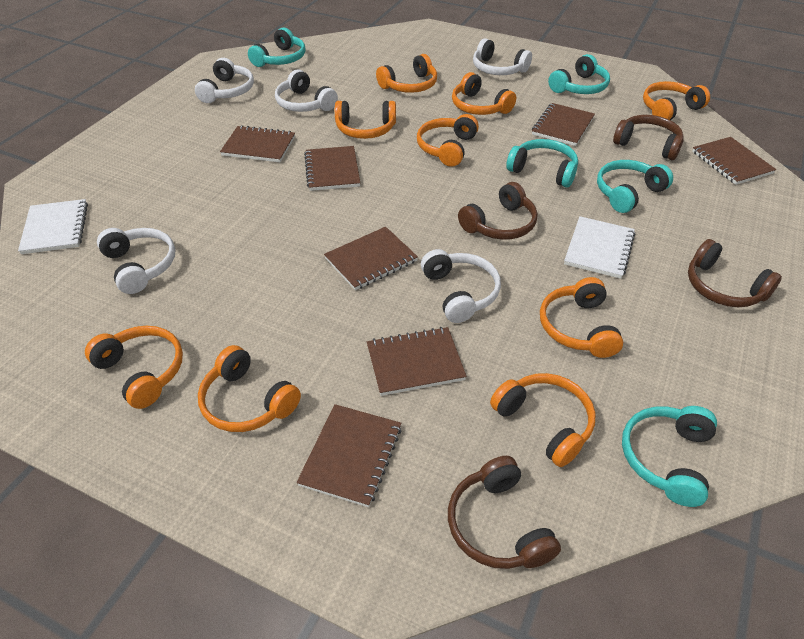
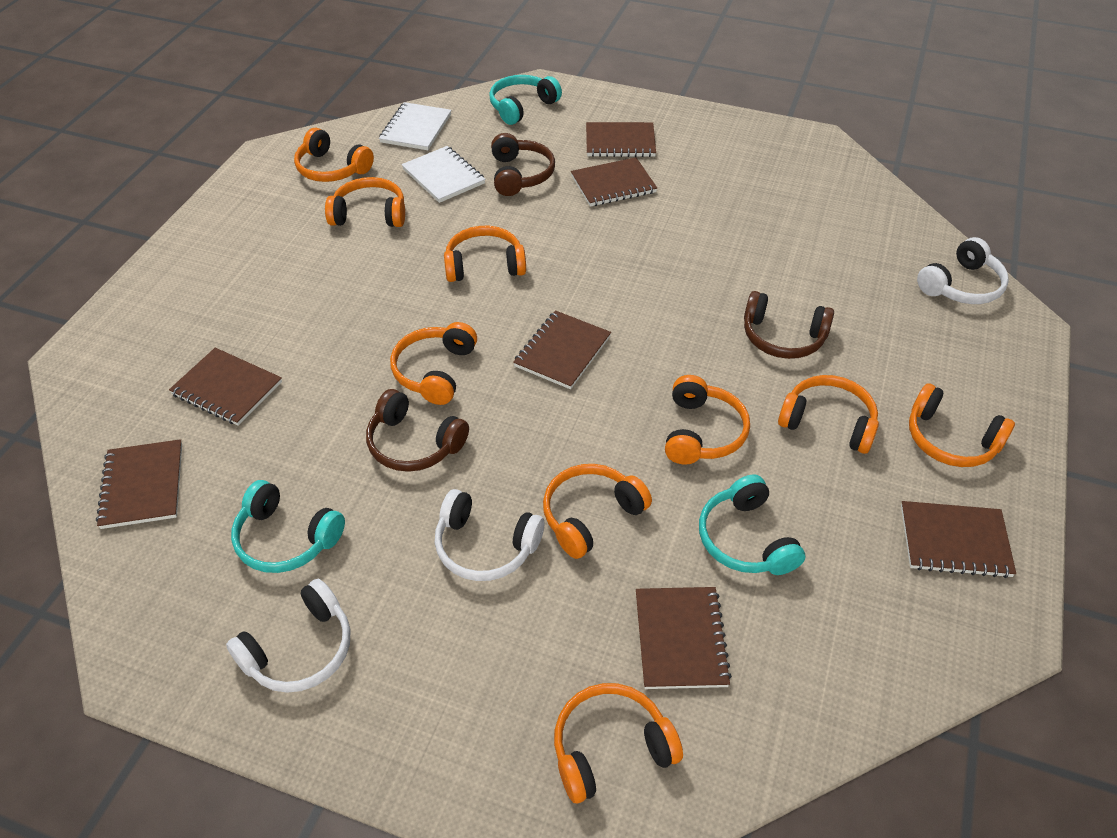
brown headphones: [448,456,561,569] [458,182,537,240] [613,115,684,160] [688,239,782,307] = 4 -> [366,389,469,472] [491,133,555,196] [744,291,834,359] = 3
turquoise headphones: [248,28,306,67] [506,139,578,188] [548,54,610,94] [597,160,673,213] [622,406,717,507] = 5 -> [231,480,345,573] [489,75,562,125] [699,475,805,575] = 3
white headphones: [97,228,176,294] [195,58,254,103] [275,69,338,112] [421,249,501,323] [473,38,532,75] = 5 -> [226,579,350,693] [435,489,544,581] [917,237,1009,304] = 3

